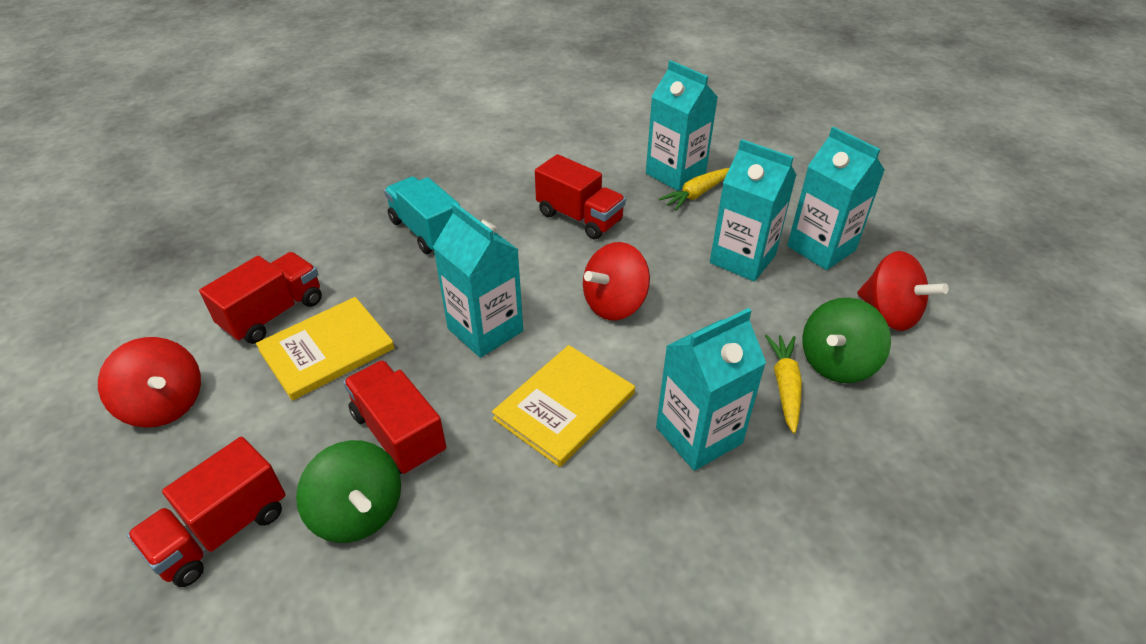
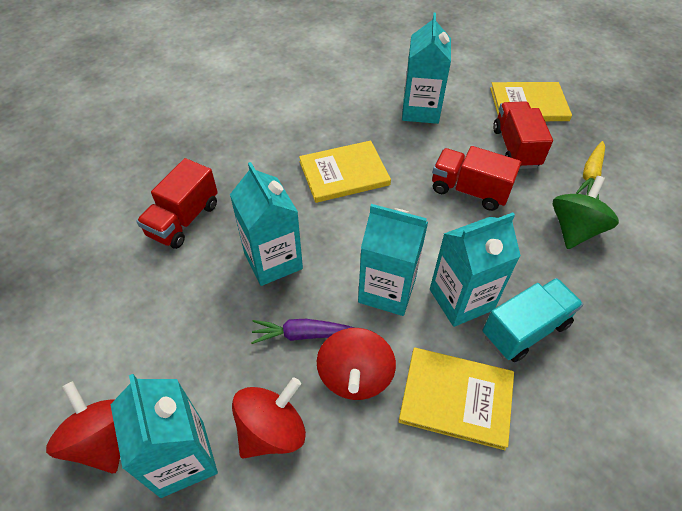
green spinning top: [296,440,401,543] [802,298,891,383] = 2 -> [553,176,619,249] = 1
purple carrot: none = 0 -> [251,319,354,344] = 1
red truck: [127,437,286,587] [199,252,322,344] [343,360,446,474] [535,154,626,240] = 4 -> [136,158,218,249] [432,146,522,211] [493,101,553,169] = 3
yellow book: [256,297,395,401] [492,345,635,467] = 2 -> [299,141,391,203] [398,348,514,450] [490,82,572,121] = 3
yellow carrot: [659,168,729,211] [765,334,802,434] = 2 -> [576,141,605,200] = 1

